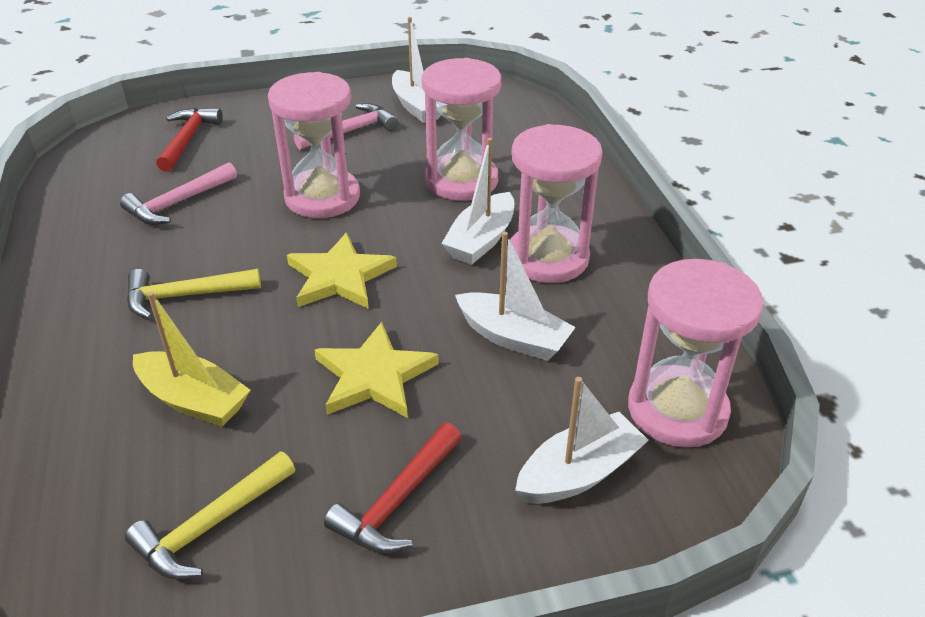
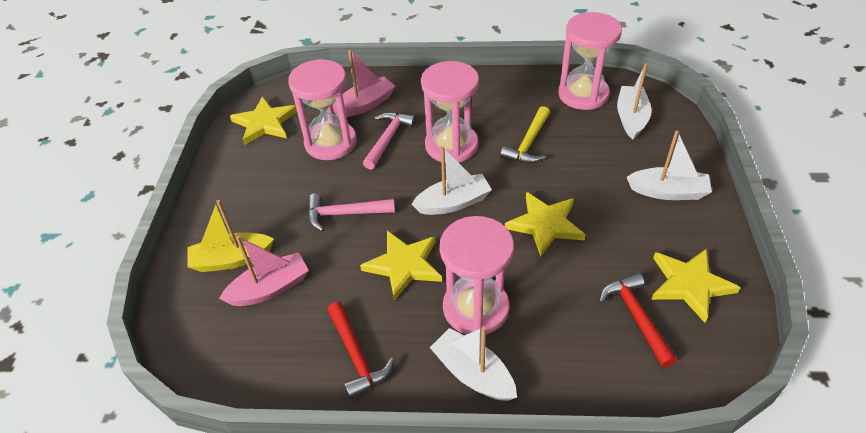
pink boat: none = 0 -> [219,236,309,306] [332,50,395,117] = 2
yellow hammer: [125,451,295,579] [127,269,261,319] = 2 -> [500,106,550,164] = 1
yellow star: [287,232,397,309] [314,322,439,418] = 2 -> [230,96,297,145] [360,231,442,301] [505,192,586,257] [651,248,741,323] = 4

